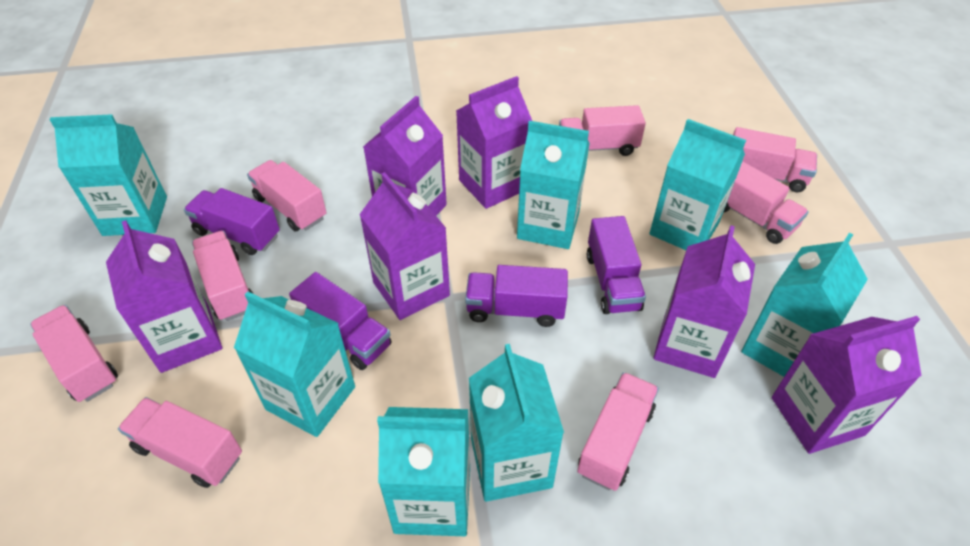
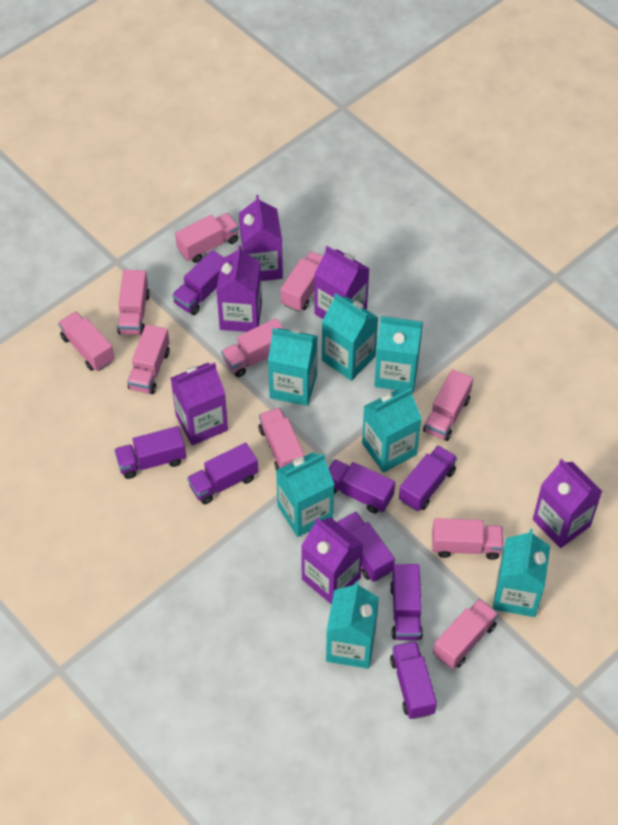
pink truck: [30,305,118,402] [118,397,242,488] [192,231,254,321] [247,160,327,231] [559,105,646,156] [577,372,659,491] [724,161,809,244] [733,127,817,192] = 8 -> [58,312,114,371] [117,270,150,335] [127,324,170,394] [175,213,239,263] [221,318,284,377] [259,408,304,470] [280,251,323,312] [423,369,473,441] [432,518,504,560] [433,599,499,669] = 10
purple truck: [184,188,280,255] [289,272,391,370] [465,265,568,327] [587,216,646,314] = 4 -> [114,426,186,479] [172,250,224,315] [187,442,258,505] [329,459,395,514] [337,512,395,582] [390,564,423,640] [390,641,437,719] [399,445,457,511] = 8

